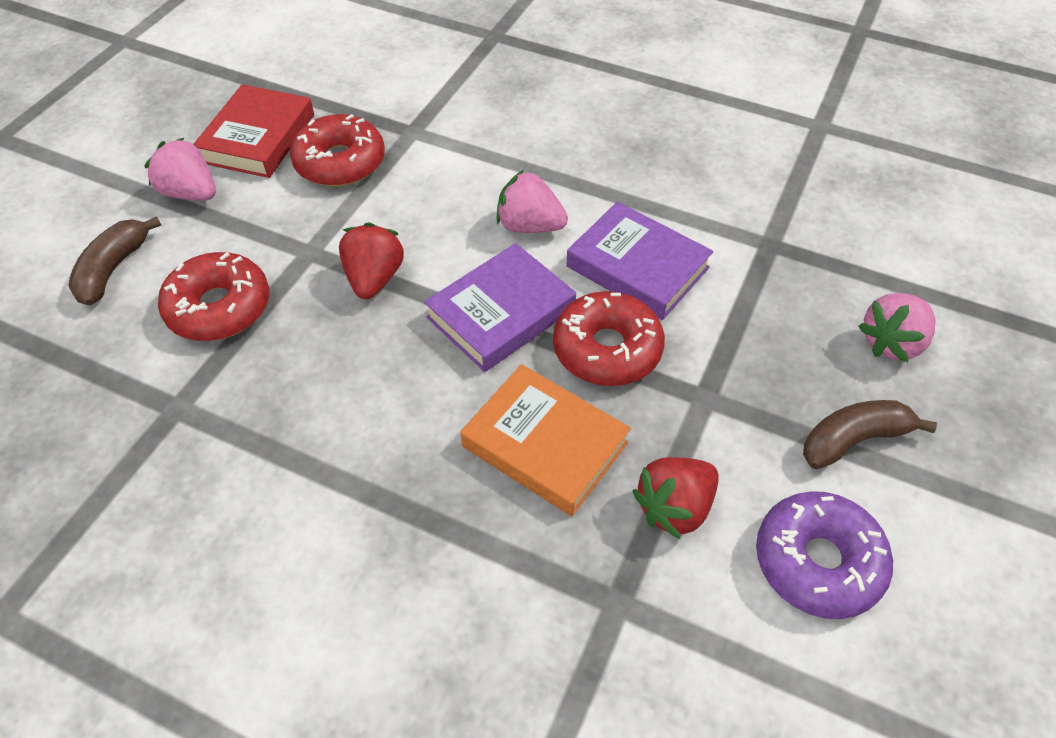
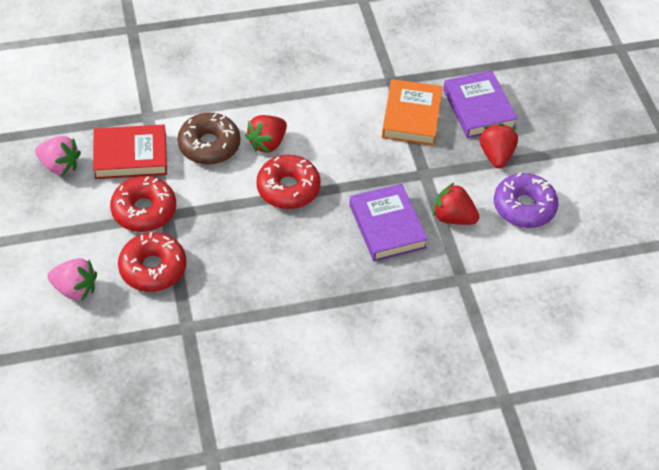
brown banana: [68,216,162,305] [803,400,937,469] = 2 -> none = 0
brown donut: none = 0 -> [177,113,240,165] = 1
pink strawberry: [144,138,216,201] [496,170,568,233] [858,293,935,362] = 3 -> [35,136,81,176] [47,258,97,302] = 2
red strawberry: [339,222,404,299] [633,457,719,539] = 2 -> [245,115,287,153] [433,183,479,225] [480,123,518,168] = 3

